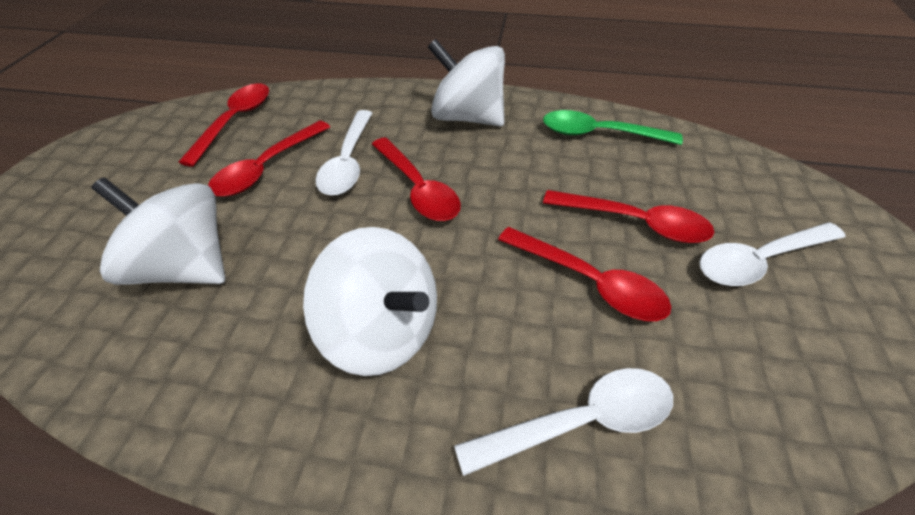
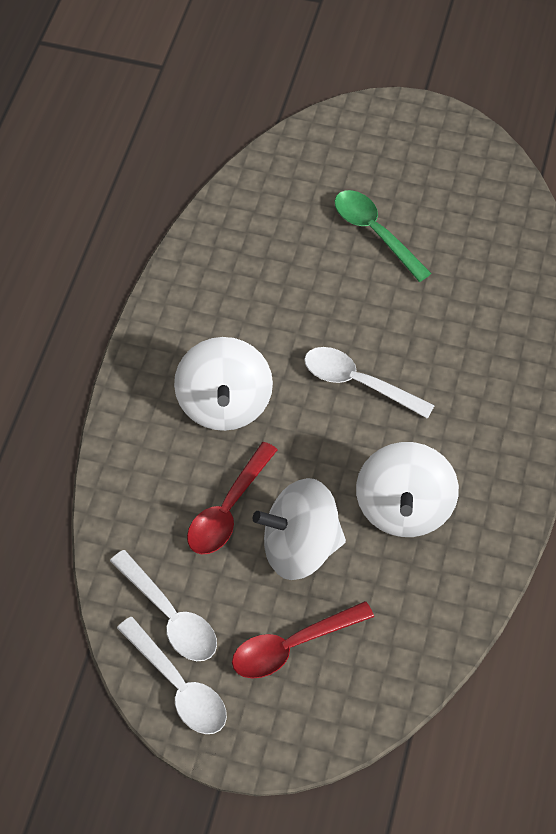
red spoon: [179,83,269,167] [208,121,330,197] [372,137,461,221] [498,227,671,321] [543,190,715,243] = 5 -> [187,442,278,554] [232,601,374,679] = 2

